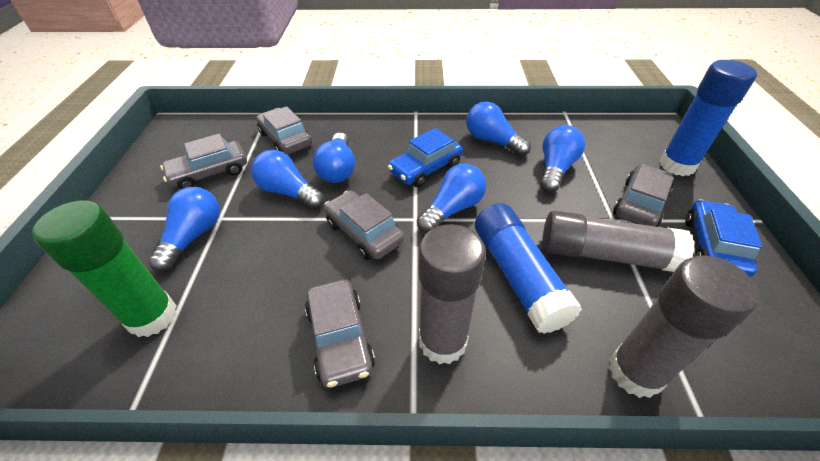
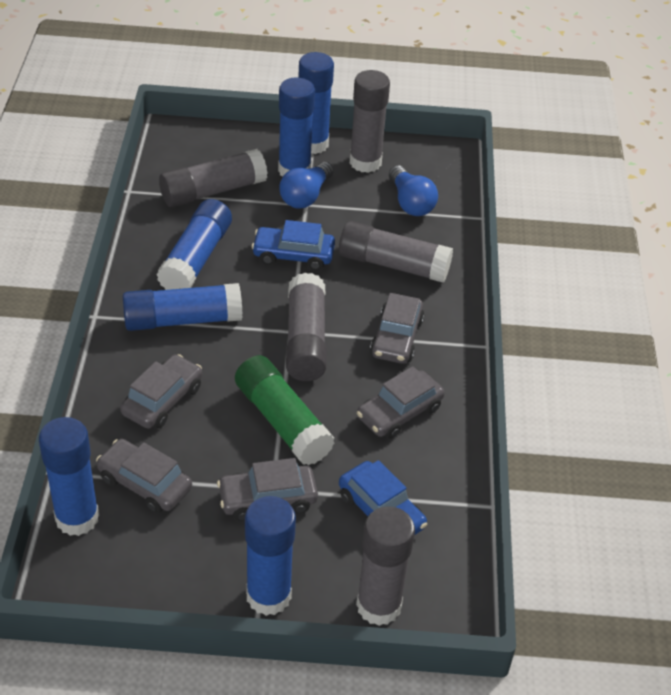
blue glue stick: [475,203,582,334] [659,60,757,176] = 2 -> [39,417,99,536] [123,283,242,331] [156,199,232,290] [245,496,296,616] [278,77,315,176] [298,52,334,154] = 6
blue light bulb: [148,187,220,272] [251,150,324,209] [313,133,355,183] [417,164,486,233] [466,101,531,156] [540,125,585,192] = 6 -> [279,162,334,209] [389,165,438,216] = 2
grey glue stick: [419,224,486,364] [542,211,695,272] [609,255,759,398] = 3 -> [159,149,268,207] [286,273,327,381] [339,221,453,283] [350,70,390,173] [356,506,415,626] = 5

